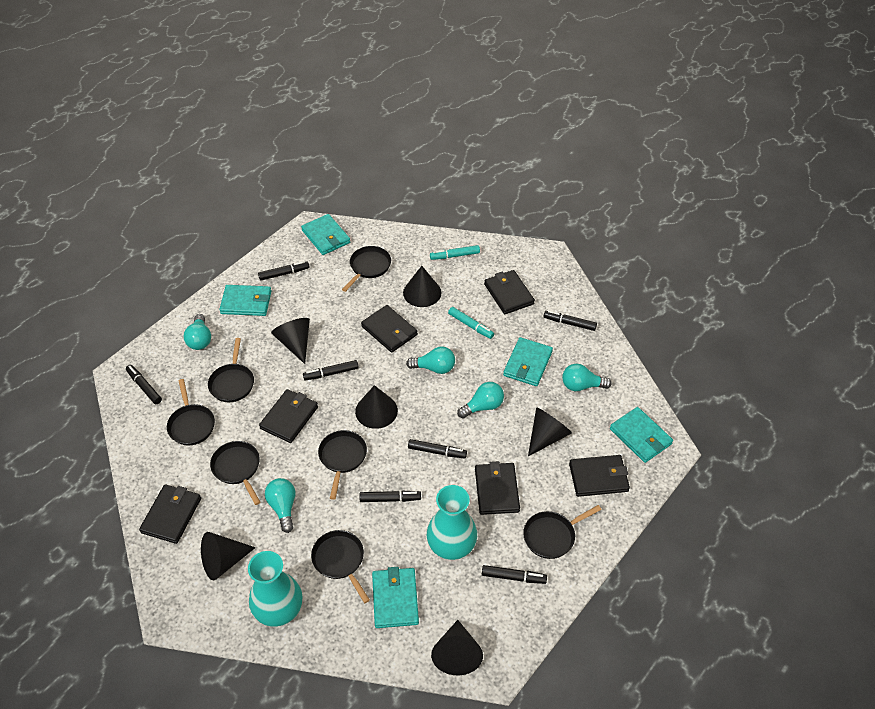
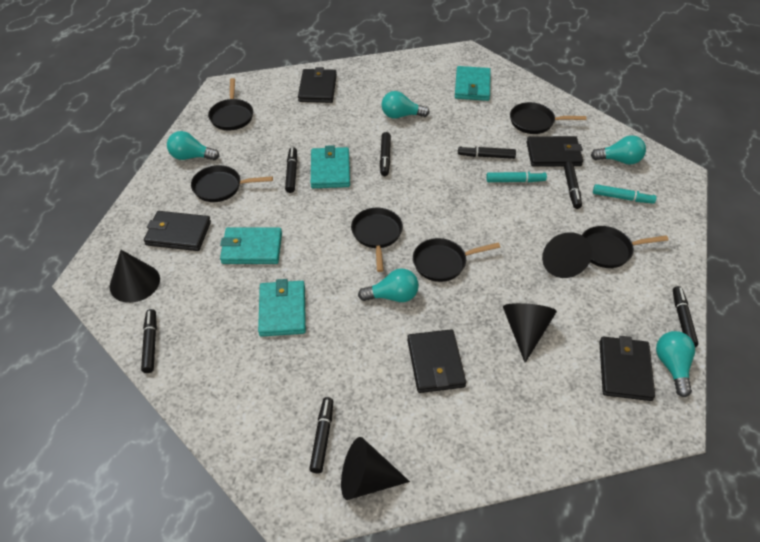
black cone: [201,532,256,580] [271,318,310,364] [355,385,398,429] [403,266,441,307] [431,620,483,675] [528,407,572,456] = 6 -> [110,250,160,303] [341,437,410,500] [503,303,557,363] [542,232,592,278] = 4
black pan: [167,379,215,445] [208,338,254,402] [210,441,260,505] [311,530,370,603] [318,430,367,500] [342,246,391,292] [523,505,602,559] = 7 -> [191,165,273,202] [208,78,253,130] [351,208,403,272] [413,238,500,282] [510,102,587,134] [582,226,668,268] = 6
black wallet: [139,484,201,544] [259,389,318,443] [361,305,418,353] [475,461,520,515] [484,270,535,314] [569,455,630,497] = 6 -> [144,211,211,251] [298,67,337,103] [407,329,466,393] [527,136,583,167] [599,336,655,401] = 5
turquoise vase: [248,551,302,627] [427,485,477,560] = 2 -> none = 0
turquoise wallet: [219,285,271,316] [301,214,350,255] [372,567,419,628] [503,337,553,386] [610,407,673,463] = 5 -> [220,227,282,264] [258,279,306,337] [311,145,350,188] [455,66,491,101] = 4

